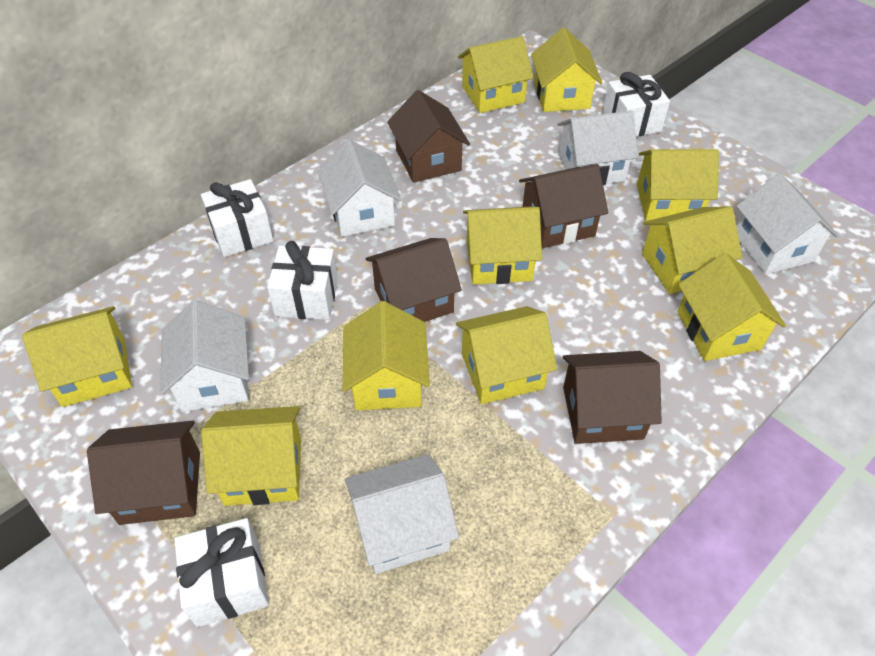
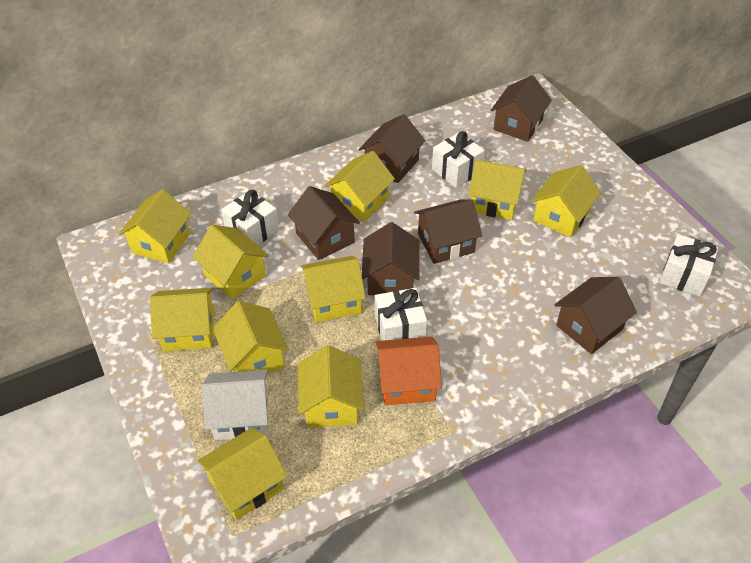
brown house: [87,421,200,525] [366,238,462,322] [387,90,470,183] [519,164,608,248] [563,351,662,444] = 5 -> [288,186,360,260] [359,114,425,183] [362,222,419,295] [414,199,482,264] [491,75,552,142] [555,277,637,354] = 6
orange house: none = 0 -> [376,336,442,405] = 1
white house: [160,300,249,412] [318,139,401,237] [345,454,459,574] [558,111,638,185] [737,174,839,274] = 5 -> [202,370,268,440] = 1

